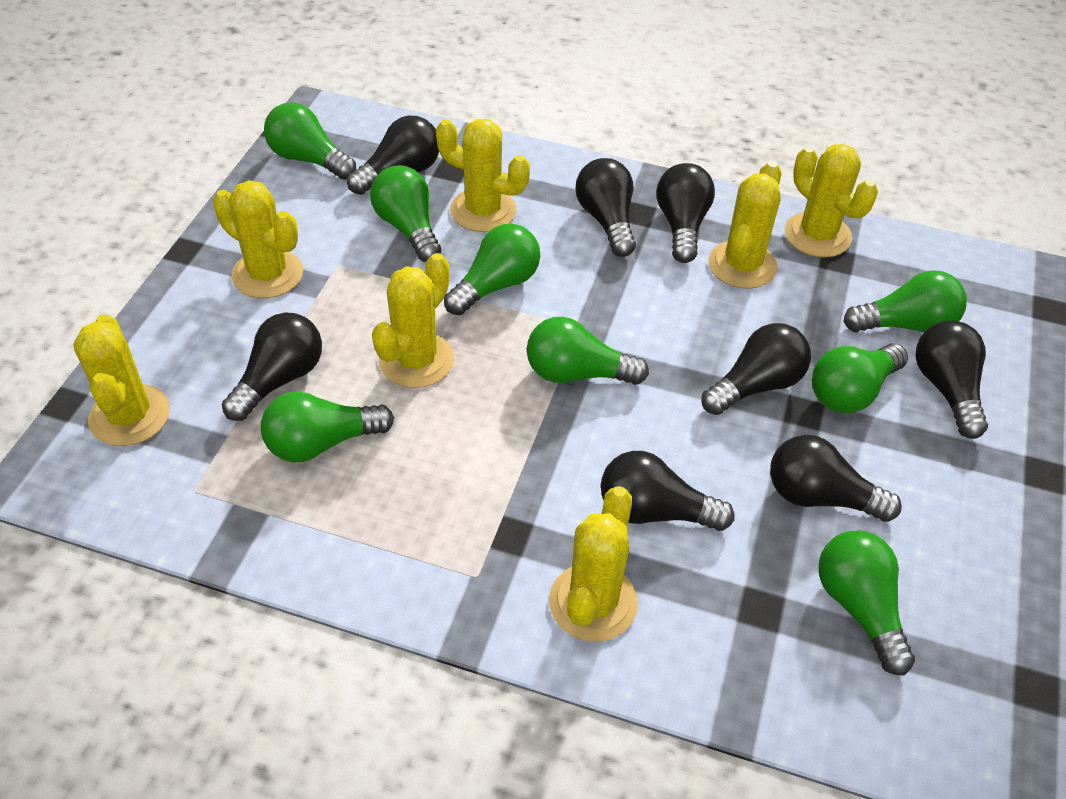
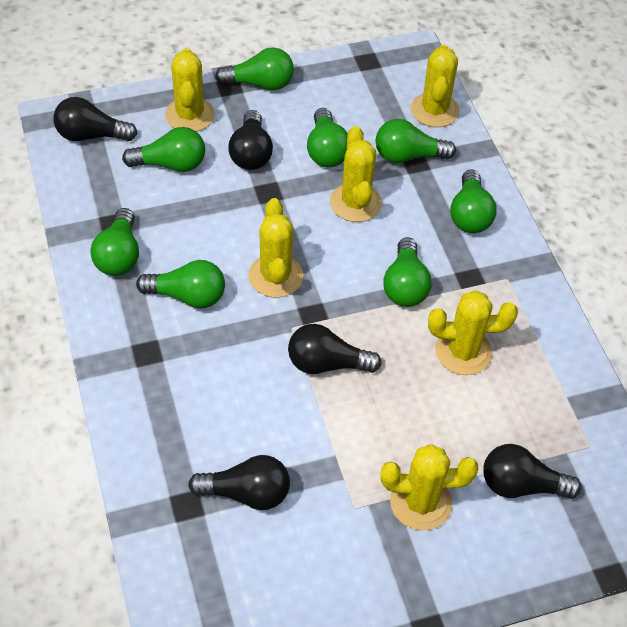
black light bulb: [222,312,322,421] [347,116,439,195] [576,158,636,257] [601,451,734,531] [656,163,715,263] [702,323,811,415] [770,435,902,522] [915,320,988,439] = 8 -> [53,97,138,141] [188,455,290,510] [228,110,273,170] [288,324,382,374] [483,444,581,499] = 5
yellow cactus: [73,314,170,446] [213,180,303,298] [372,253,454,388] [436,119,530,232] [549,486,638,642] [708,161,781,289] [785,144,878,258] = 7 -> [165,48,215,132] [248,198,303,298] [330,126,382,222] [381,444,478,531] [411,45,459,127] [428,290,518,375] = 6

